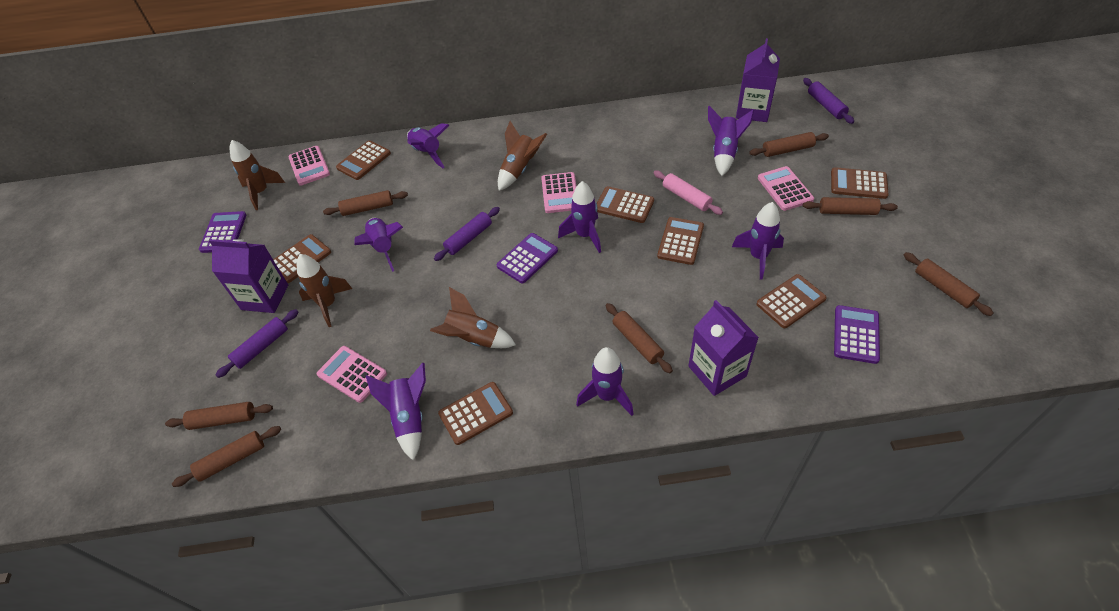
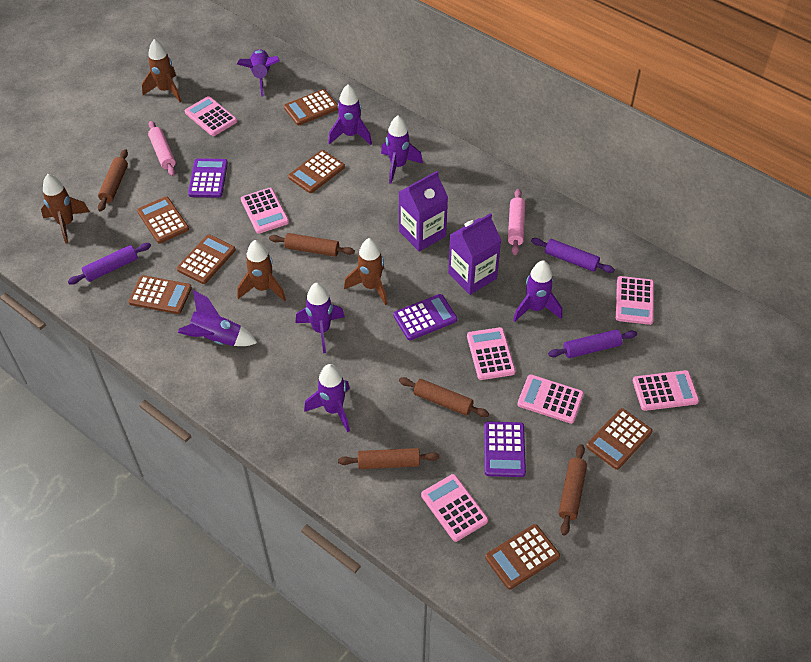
brown rolling pin: [165,402,273,430] [172,426,281,487] [323,190,408,216] [606,303,673,373] [749,132,829,157] [803,197,898,215] [904,252,994,316] = 7 -> [98,149,128,212] [269,233,355,257] [338,448,440,469] [399,377,489,417] [558,444,587,536] = 5
pink calculator: [288,146,330,186] [317,346,387,403] [541,172,577,213] [758,166,814,211] = 4 -> [185,96,237,136] [241,188,289,234] [421,474,488,542] [467,327,516,380] [517,374,584,424] [616,276,654,325] [633,370,699,411] = 7
pink rolling pin: [654,171,723,215] = 1 -> [148,121,176,176] [508,189,525,255] = 2
purple carton: [209,239,288,313] [688,300,759,396] [736,38,780,122] = 3 -> [399,171,448,252] [448,213,502,295] = 2

